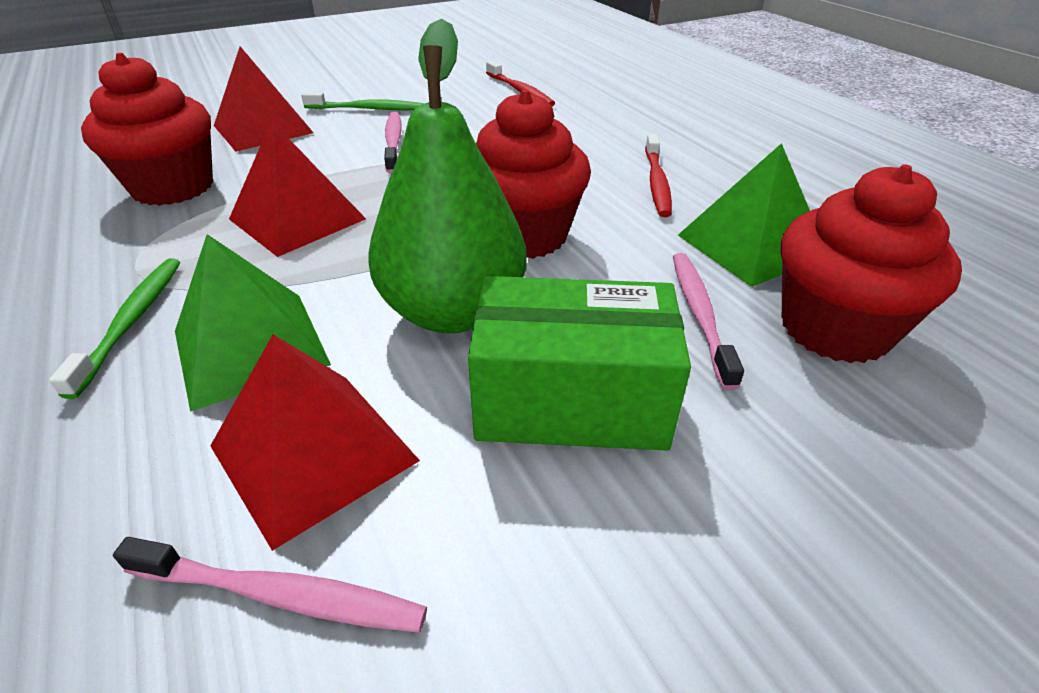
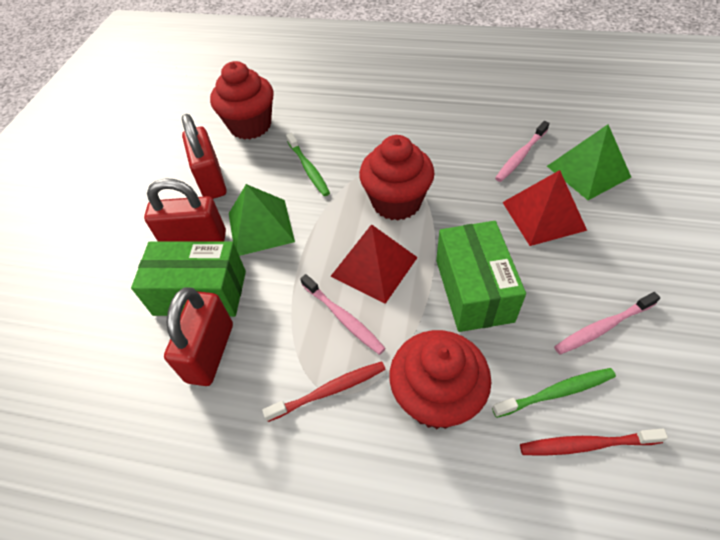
green box: [468,276,691,451] = 1 -> [131,242,246,317] [436,221,526,332] = 2
green pear: [369,19,527,333] = 1 -> none = 0
red padlock: none = 0 -> [144,178,226,242] [164,287,233,386] [182,114,226,199] = 3
red pyramid: [210,334,420,551] [214,46,313,152] [229,121,366,257] = 3 -> [330,224,418,304] [502,170,587,246] = 2

